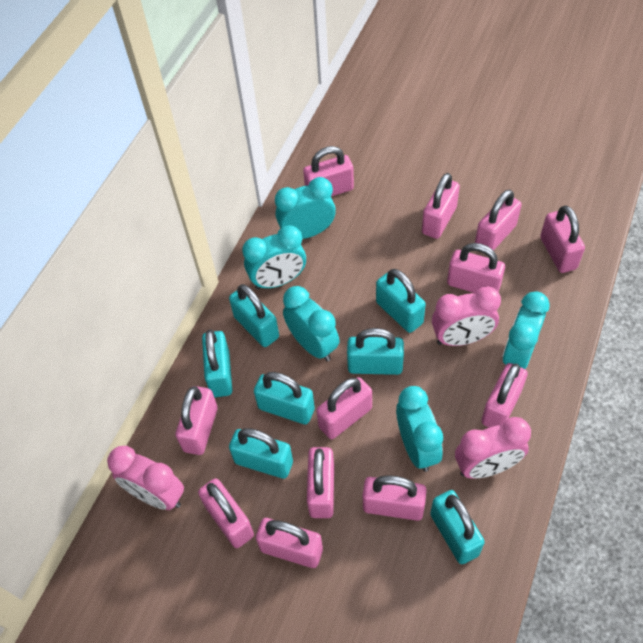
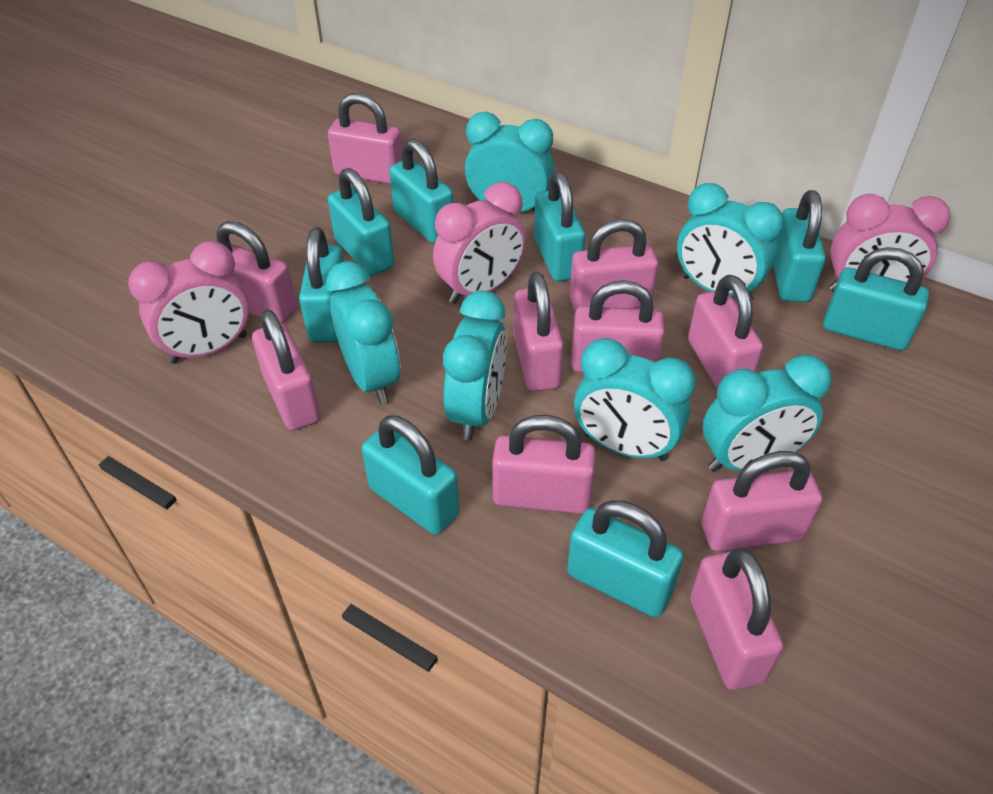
pink padlock: [175,386,218,455] [198,478,254,548] [256,518,323,568] [303,146,354,196] [307,447,334,518] [317,377,372,439] [363,475,427,521] [422,173,460,239] [447,243,505,293] [475,189,522,251] [481,363,528,428] [540,205,585,273] = 12 -> [216,221,297,323] [252,309,321,431] [328,93,402,184] [492,415,596,514] [514,272,564,392] [569,219,658,312] [571,280,665,373] [688,275,763,389] [690,548,783,690] [702,451,822,551] = 10
turquoise clock: [242,225,306,290] [275,177,336,239] [283,286,340,361] [396,386,443,472] [502,291,550,369] = 5 -> [326,261,400,404] [443,291,507,441] [465,112,554,213] [574,338,696,461] [677,183,784,301] [703,355,832,472] = 6
turquoise padlock: [202,330,232,397] [229,284,279,347] [229,428,293,479] [254,372,315,424] [347,328,404,375] [376,269,426,333] [430,490,485,564] = 7 -> [299,227,344,342] [328,168,394,276] [362,415,459,535] [389,139,453,244] [534,171,585,282] [567,500,683,618] [774,190,826,302] [823,247,929,351] = 8

